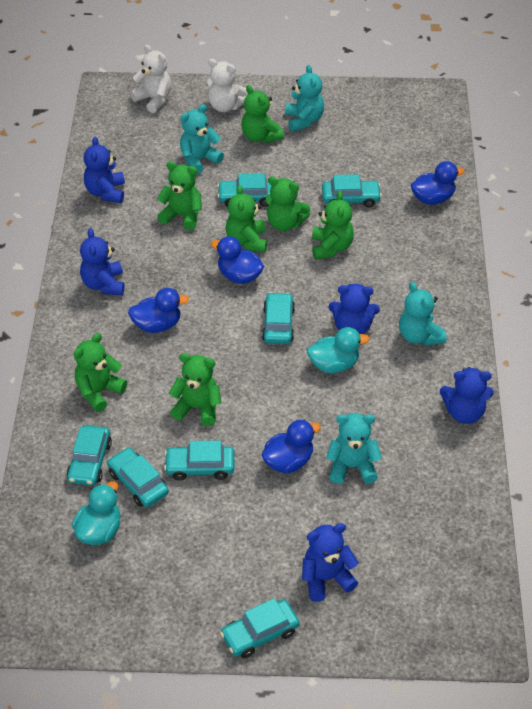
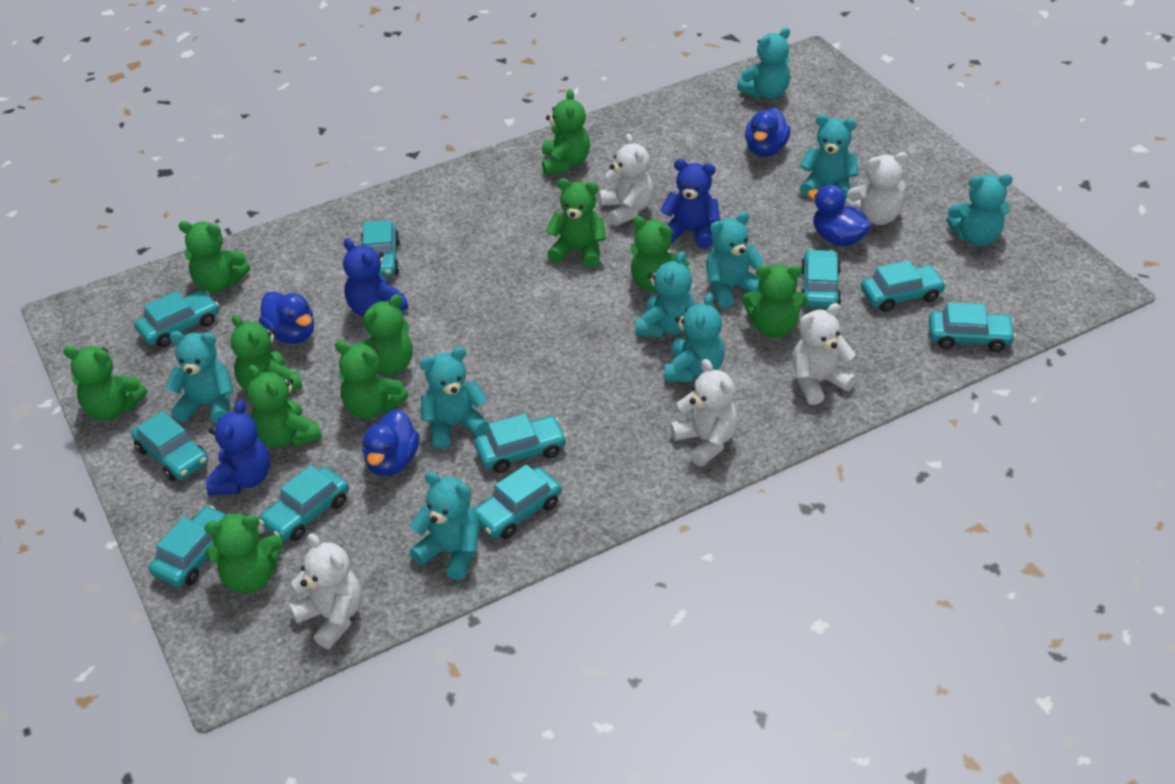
blue teddy bear: [80,228,124,295] [84,136,125,203] [302,523,359,602] [329,284,380,334] [440,367,494,424] = 5 -> [206,400,270,495] [343,238,408,317] [660,159,720,249] = 3
green teddy bear: [74,333,127,412] [157,161,202,230] [169,353,221,426] [226,185,267,253] [241,85,284,143] [266,176,310,231] [312,191,354,260] = 7 -> [63,346,147,421] [178,221,250,293] [204,513,283,593] [231,314,303,393] [247,365,322,448] [335,341,408,419] [358,294,413,375] [542,89,590,175] [545,178,606,268] [630,216,690,292] [742,264,808,338] = 11
turquoise car: [67,425,112,486] [107,447,169,507] [164,441,234,481] [217,173,272,207] [220,598,299,658] [262,292,295,344] [322,174,382,207] = 7 -> [131,411,208,481] [135,290,219,347] [149,506,230,587] [259,465,349,541] [361,220,400,277] [473,464,562,539] [475,414,567,473] [800,249,841,308] [861,260,946,312] [929,302,1016,352] = 10
turquoise duck: [72,481,121,545] [307,327,369,373] = 2 -> none = 0
turquoise teddy bear: [180,104,224,174] [285,65,324,132] [326,413,382,484] [399,282,447,346] = 4 -> [166,331,234,423] [410,472,479,580] [420,347,489,449] [635,251,695,338] [664,293,725,382] [706,212,765,308] [737,28,791,99] [800,114,859,201] [946,174,1013,246] = 9
white teddy bear: [130,45,172,113] [207,59,248,112] = 2 -> [289,533,362,649] [600,133,654,226] [670,359,738,467] [792,303,857,405] [845,152,908,225] = 5

